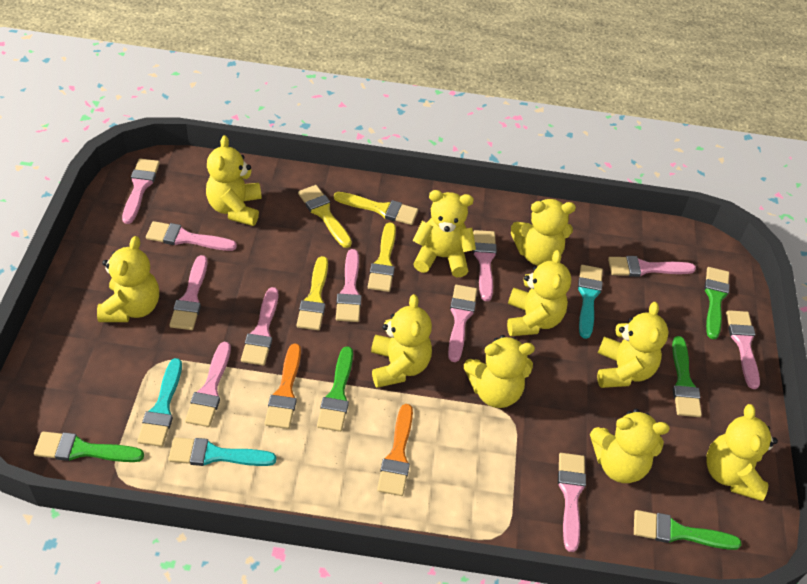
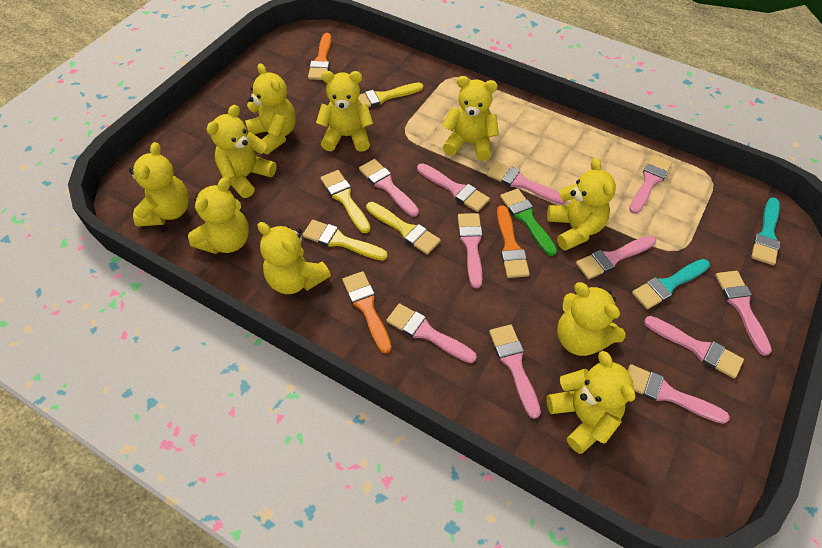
green brush: [34,432,144,462] [317,346,353,432] [634,510,741,550] [672,336,702,417] [704,267,729,339] = 5 -> [500,188,557,256] = 1
orange brush: [265,343,301,429] [377,404,413,496] = 2 -> [308,33,332,80] [342,271,391,353] [497,205,530,278] = 3
turquoise brush: [137,358,182,447] [168,437,277,466] [578,265,603,339] = 3 -> [632,259,710,309] [751,197,780,265] = 2

